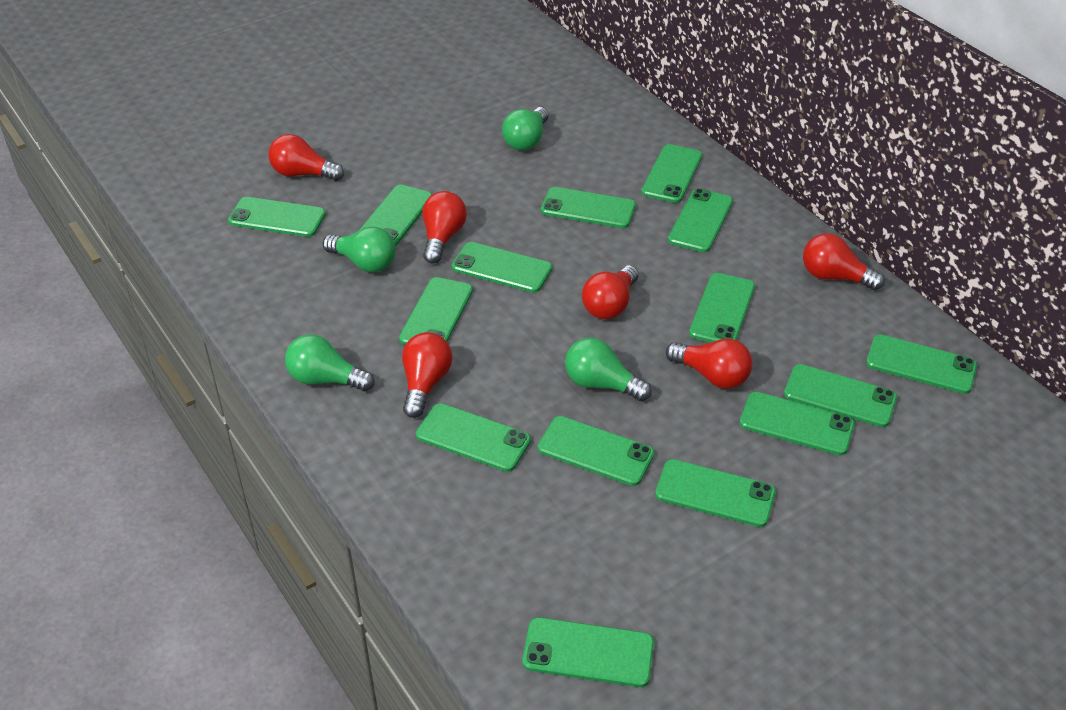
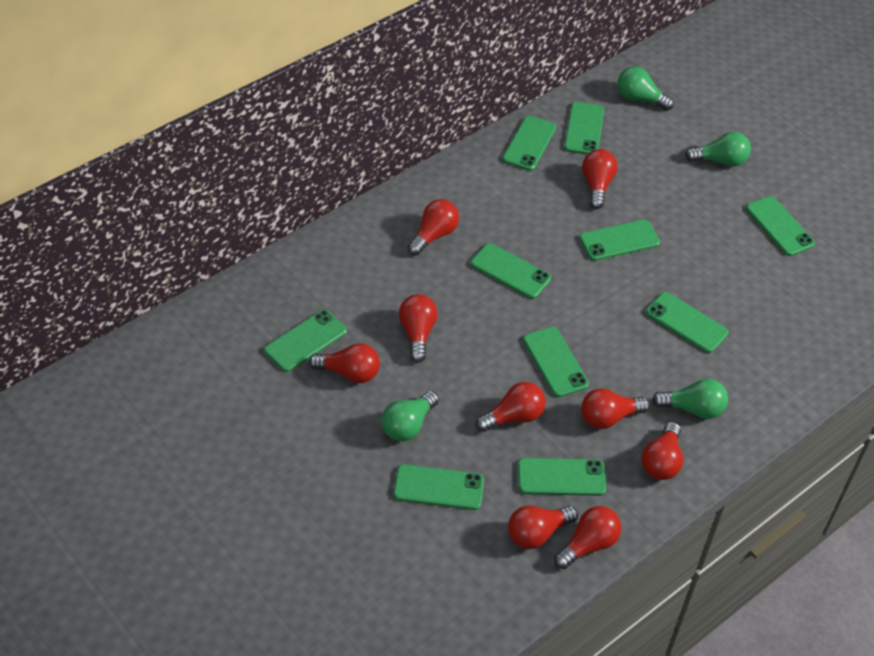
green phone: [228,197,326,237] [360,185,432,246] [399,277,473,345] [416,403,531,472] [452,242,552,293] [523,617,654,687] [538,416,654,486] [541,187,636,228] [641,144,702,203] [655,459,776,527] [668,188,733,252] [689,273,755,343] [740,392,855,455] [784,364,897,427] [866,334,977,394] = 15 -> [264,310,347,372] [394,464,484,510] [471,243,551,299] [503,116,556,171] [518,458,606,496] [523,327,589,397] [564,102,604,155] [579,220,660,261] [646,292,729,353] [746,196,815,256] = 10
red light bulb: [269,134,344,181] [402,332,452,418] [422,191,467,264] [582,265,639,319] [666,338,753,389] [803,233,885,290] = 6 -> [309,343,380,383] [399,294,438,363] [408,199,459,255] [476,382,546,432] [508,505,578,549] [554,506,621,569] [581,388,650,429] [582,149,617,209] [641,422,683,480] = 9

